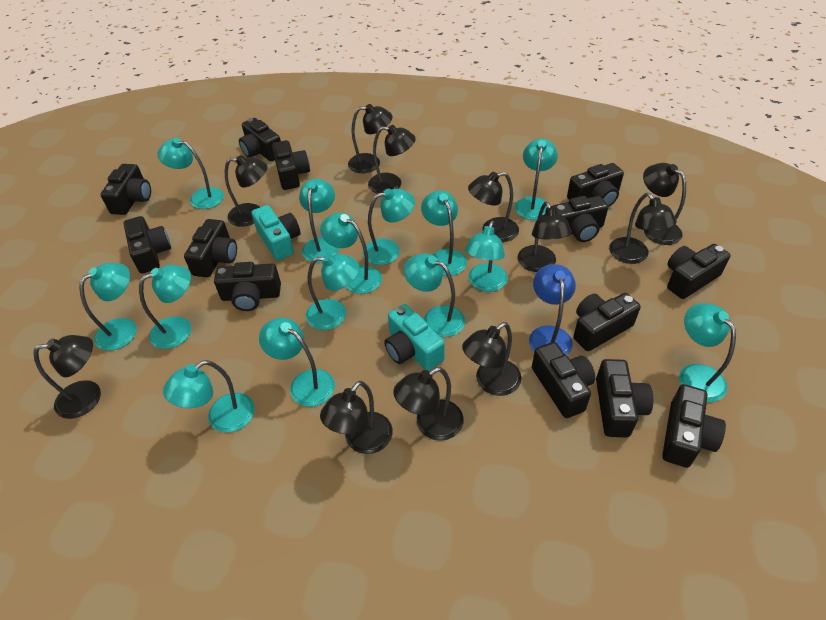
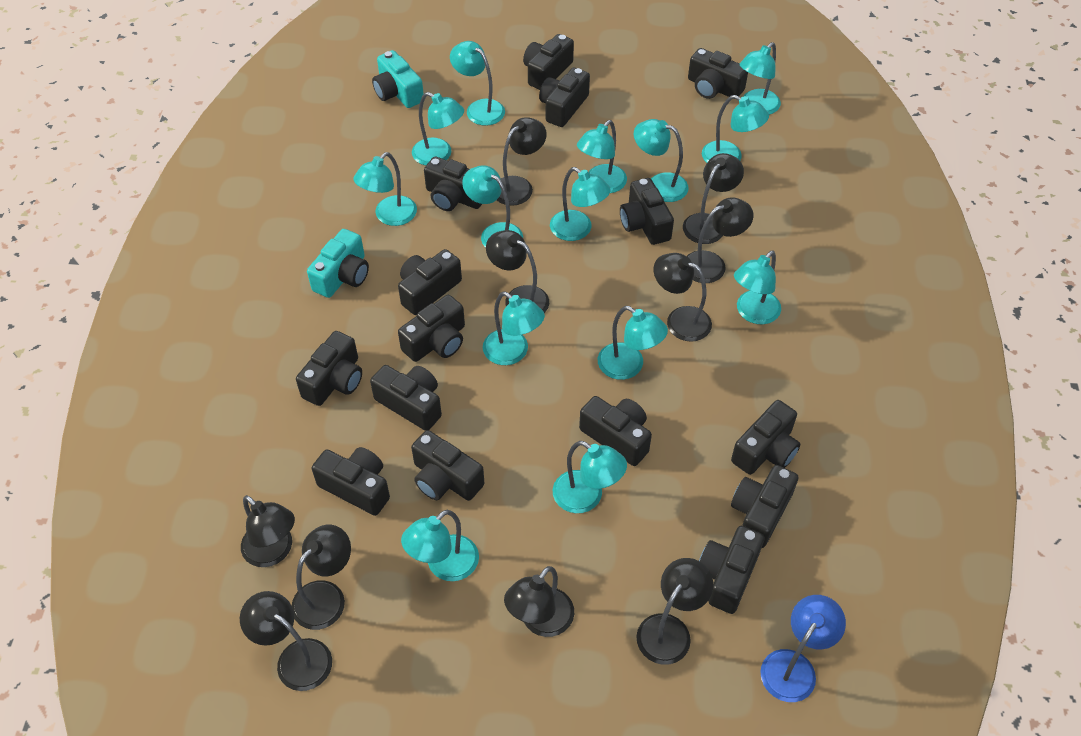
black camera: [100,164,151,215] [124,216,171,273] [184,219,237,277] [214,262,281,311] [239,118,281,161] [272,140,310,190] [532,342,595,418] [551,196,608,242] [567,163,624,207] [573,293,641,351] [596,359,653,438] [662,384,726,468] [667,244,731,299] = 13 -> [296,331,362,406] [312,447,390,516] [370,365,442,431] [398,249,462,315] [398,295,465,362] [411,430,485,501] [424,157,482,211] [523,34,574,90] [539,68,590,127] [579,396,652,466] [620,178,674,245] [688,48,748,99] [699,526,764,614] [731,400,801,475] [731,465,798,548] = 15
black lamp: [33,335,101,419] [225,155,268,227] [320,381,393,454] [348,104,392,173] [368,125,416,193] [393,367,464,441] [462,322,521,396] [468,172,519,242] [518,201,572,272] [609,193,677,264] [643,163,686,245] = 11 -> [240,591,332,691] [241,495,295,567] [292,525,351,630] [486,230,549,313] [497,117,547,206] [504,566,574,637] [636,558,713,665] [653,253,712,342] [683,153,744,244] [687,197,753,283] = 10

